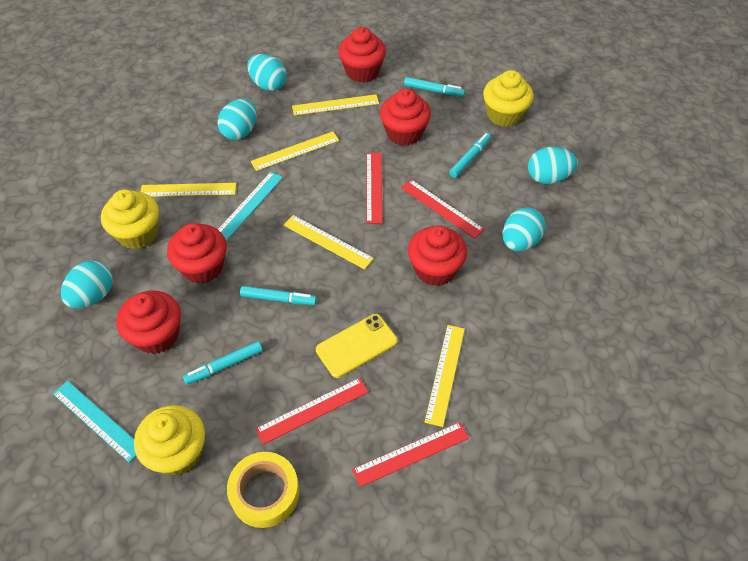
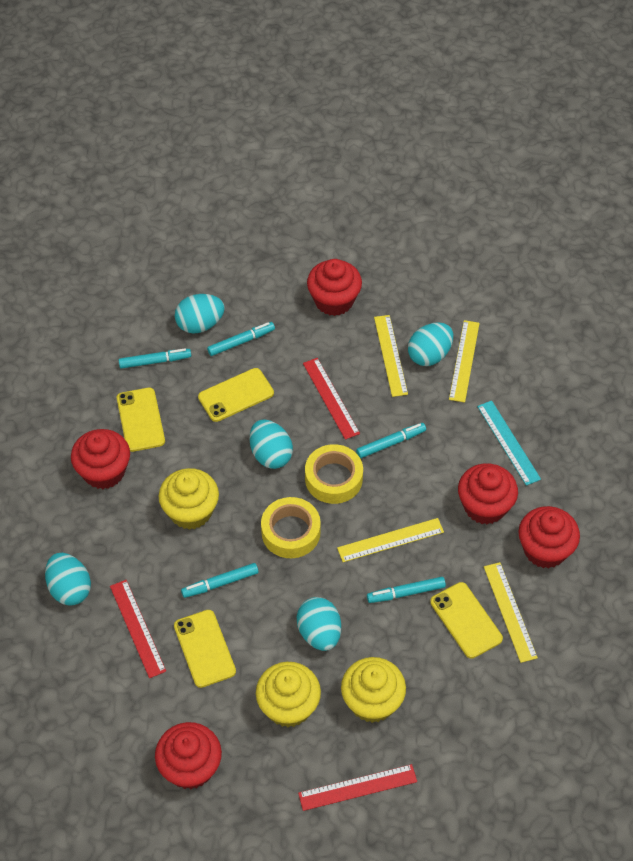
red ruler: [255,378,368,445] [352,422,469,487] [366,153,383,224] [401,180,485,239] = 4 -> [110,580,166,678] [298,764,417,811] [303,358,360,440] = 3
turquoise marker: [183,341,263,385] [240,286,317,305] [404,77,465,97] [449,133,491,178] = 4 -> [119,348,191,369] [181,563,259,598] [207,322,275,356] [356,423,426,458] [367,577,446,603] = 5
turquoise ruler: [53,381,136,462] [218,172,283,241] = 2 -> [477,401,541,486] = 1
yellow phone: [316,314,398,378] = 1 -> [117,387,165,452] [174,610,236,688] [198,368,274,422] [430,582,503,659] = 4
yellow ruler: [141,183,236,197] [250,132,339,171] [284,215,374,269] [292,94,379,116] [425,325,465,427] = 5 -> [337,518,444,562] [374,315,408,397] [449,320,480,402] [484,562,538,663] = 4
yellow tape: [227,452,300,528] = 1 -> [261,497,321,558] [305,444,363,504] = 2

